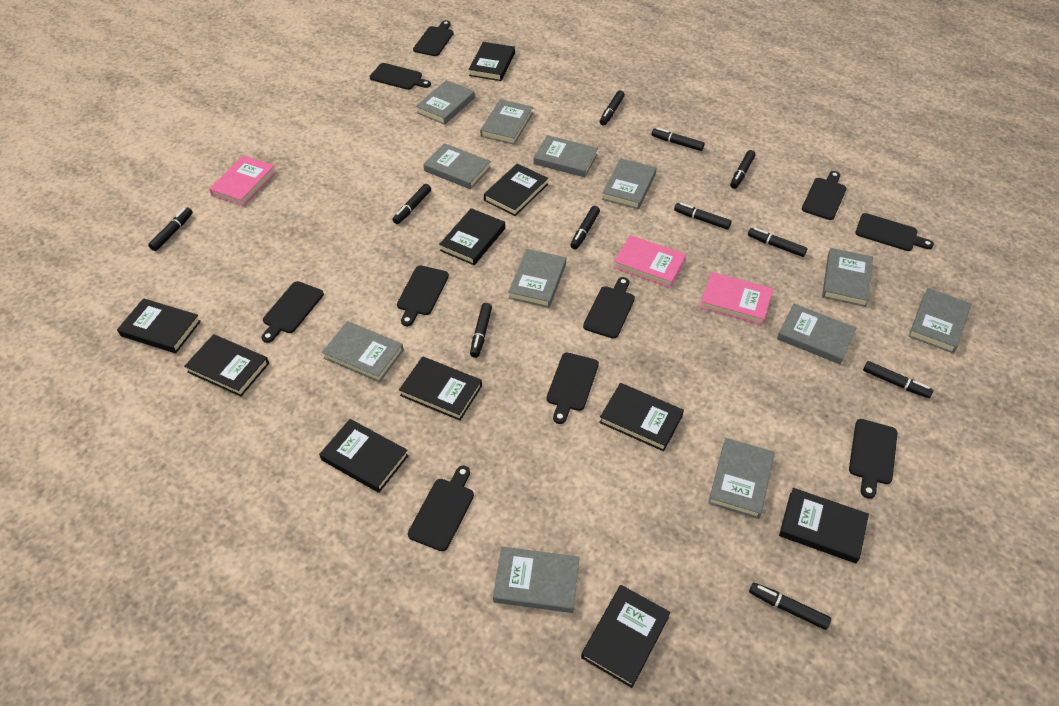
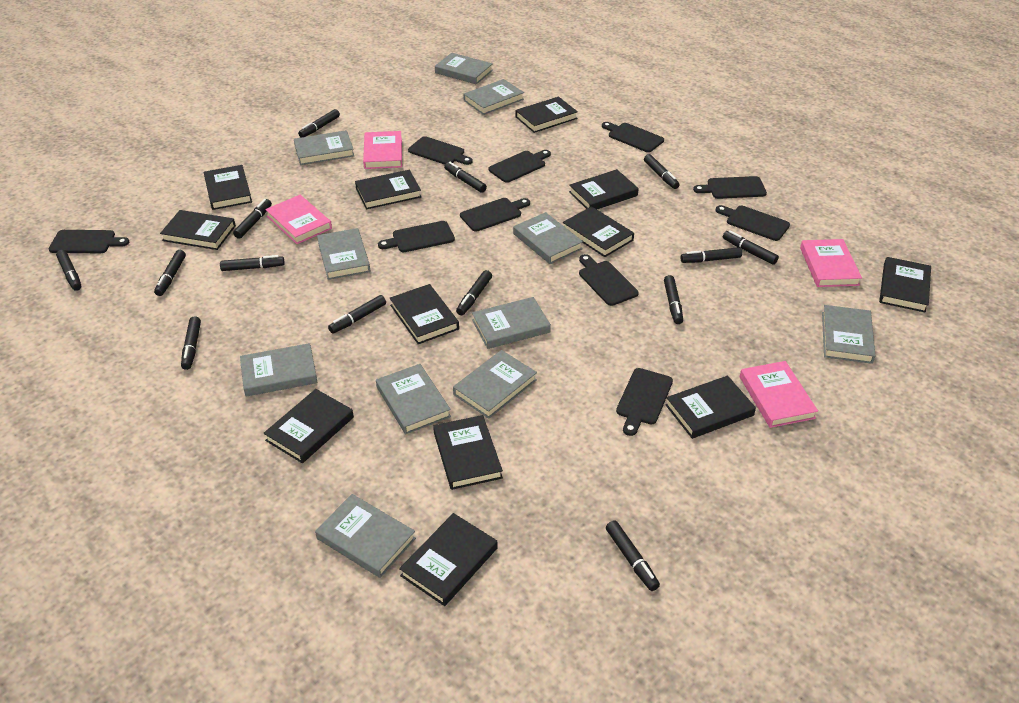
black book: [117,298,201,353] [184,334,269,396] [319,419,409,493] [399,356,482,421] [439,208,505,265] [469,42,515,81] [484,163,548,216] [581,585,670,688] [599,383,684,451] [779,488,869,563] = 10 -> [160,210,236,250] [204,165,252,210] [263,389,354,463] [355,170,421,210] [390,284,459,344] [399,513,497,606] [433,415,503,490] [516,97,578,133] [563,206,634,257] [569,169,639,209] [665,376,756,439] [879,257,931,313] = 12
black marker: [148,207,193,251] [392,184,431,224] [470,303,492,358] [570,206,600,249] [600,90,625,126] [652,128,704,151] [674,203,732,229] [730,150,756,189] [748,228,807,257] [749,582,831,630] [863,361,933,398] = 11 -> [56,250,82,291] [154,250,186,296] [181,316,201,370] [220,255,285,271] [233,199,272,239] [298,109,340,137] [328,295,386,334] [444,162,487,193] [456,270,492,315] [606,520,660,591] [644,154,680,189] [664,275,683,324] [680,247,742,263] [723,230,779,265] = 14
grey book: [322,321,404,382] [416,80,475,125] [423,143,491,189] [480,99,533,145] [493,547,580,613] [508,249,566,308] [534,135,598,177] [602,158,657,209] [708,438,774,519] [777,304,856,364] [822,248,873,307] [908,288,971,353] = 12 -> [240,343,318,397] [294,130,354,165] [315,494,416,578] [317,228,370,280] [376,364,451,434] [435,53,493,84] [453,350,537,419] [464,79,524,115] [472,297,551,349] [513,212,583,264] [822,305,876,364] = 11
pink book: [209,155,276,207] [613,235,686,288] [700,272,773,325] = 3 -> [265,195,332,244] [363,131,402,169] [740,361,818,428] [800,239,862,287] = 4

